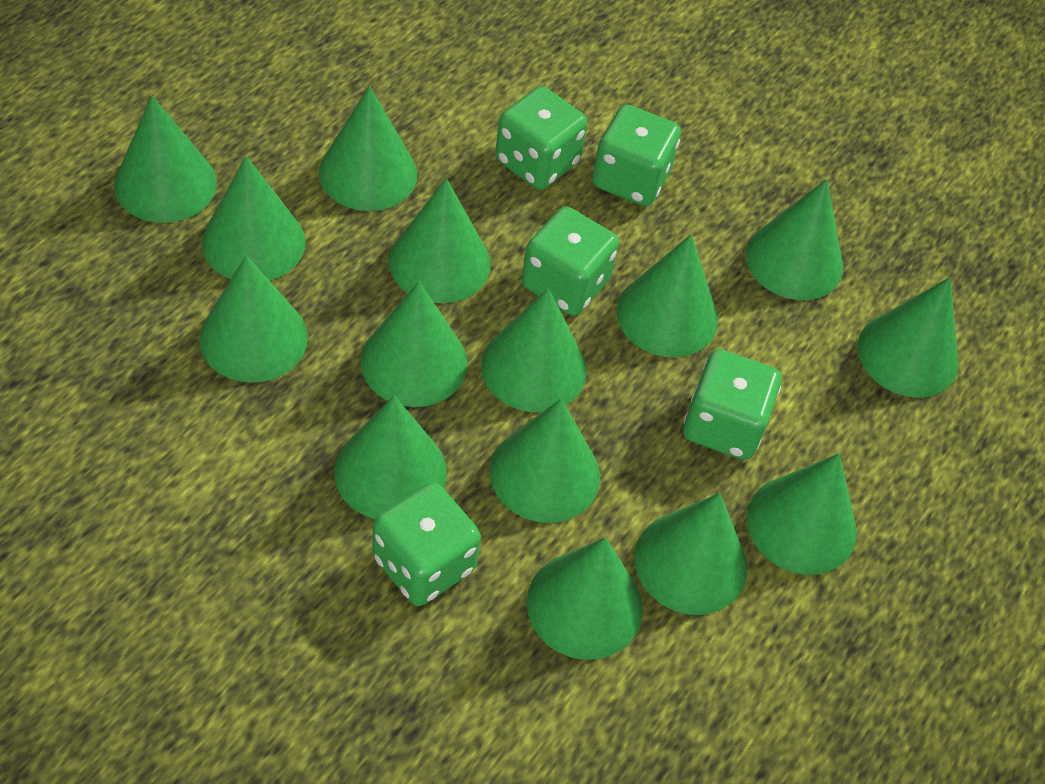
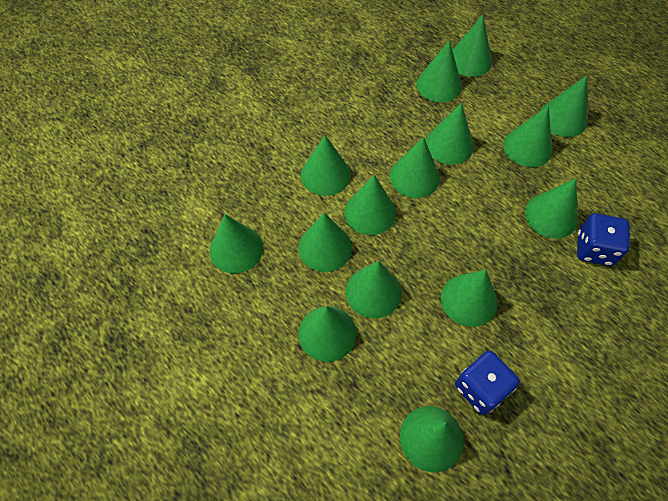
blue dice: none = 0 -> [455,351,520,415] [577,213,630,266] = 2
green dice: [372,482,481,606] [495,86,587,190] [522,207,619,316] [592,105,681,206] [683,349,781,460] = 5 -> none = 0

